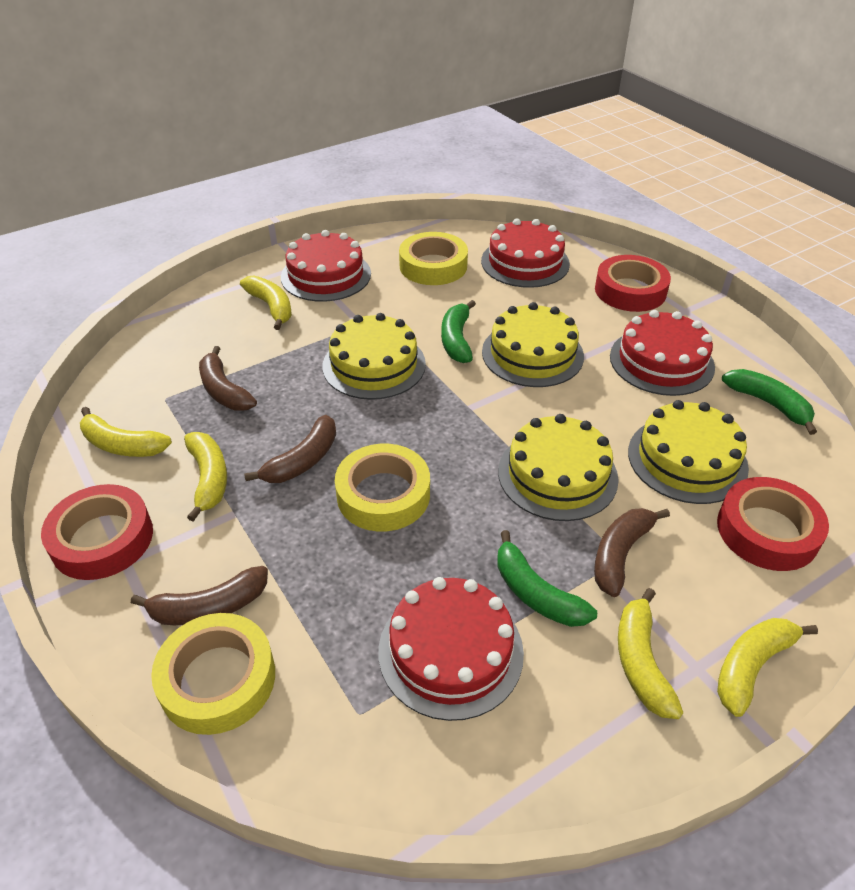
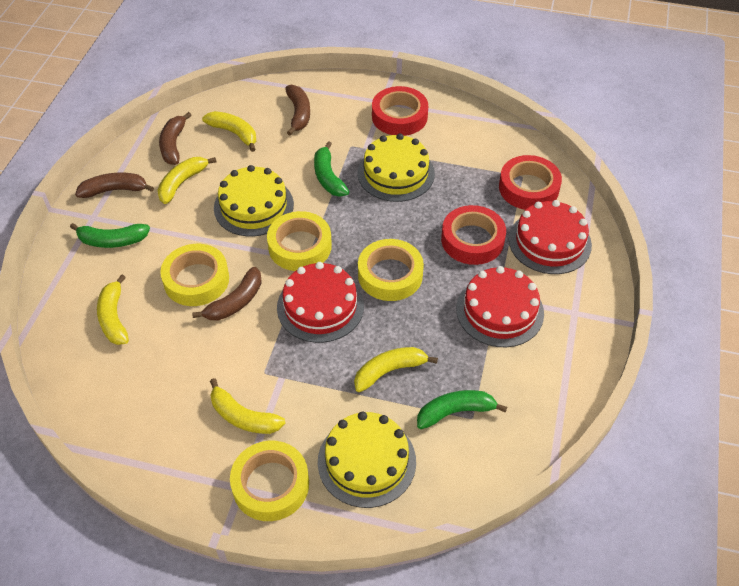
red cake: [281,230,371,302] [378,577,524,721] [481,218,570,288] [610,310,715,396] = 4 -> [277,262,364,343] [456,266,544,347] [509,200,592,274] = 3
yellow cake: [322,313,426,400] [482,302,584,387] [498,414,619,521] [628,400,749,504] = 4 -> [214,165,294,237] [318,411,416,508] [358,133,435,202] = 3
yellow tape: [151,613,275,735] [335,444,430,531] [399,232,468,285] = 3 -> [160,244,229,306] [230,441,309,521] [267,211,332,271] [358,239,424,301] = 4

